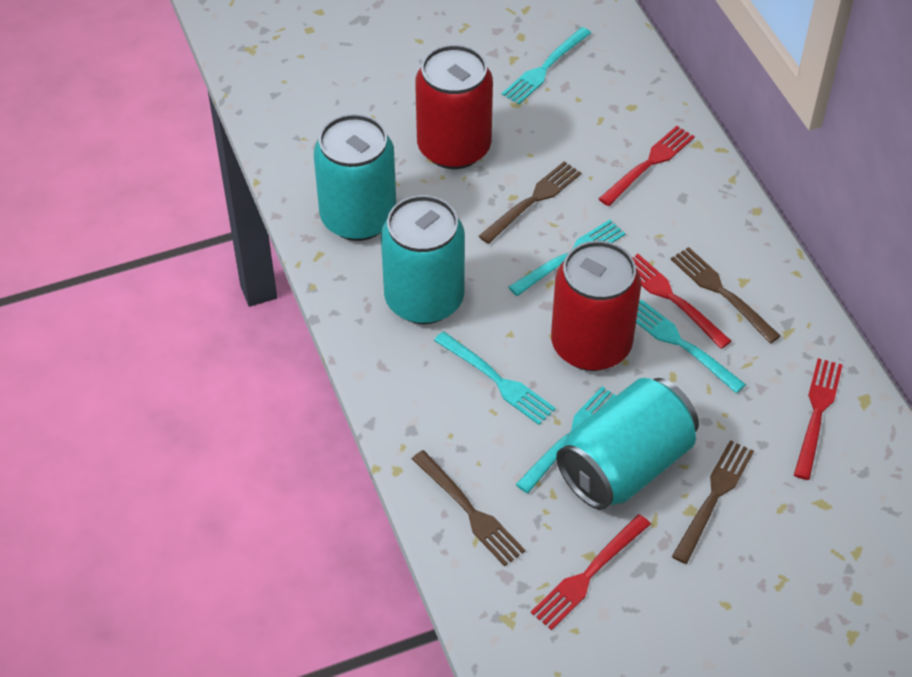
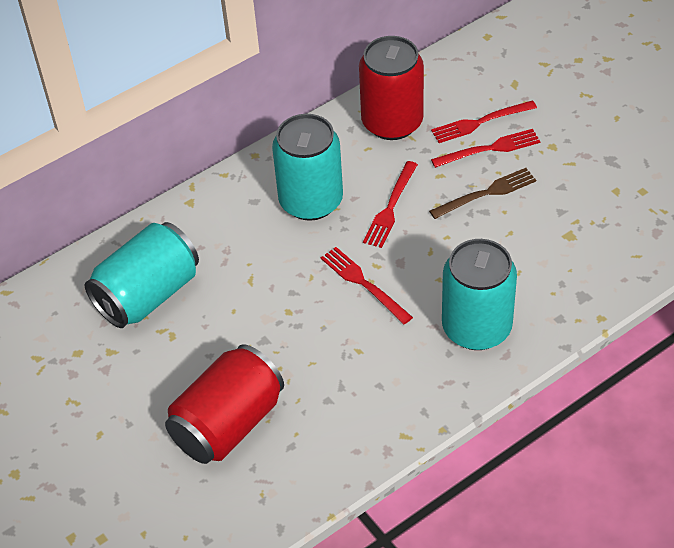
brown fork: [412,450,525,566] [479,161,581,244] [671,247,781,344] [672,440,754,564] = 4 -> [429,168,536,219] = 1
turquoise fork: [434,331,556,425] [502,27,591,104] [508,220,625,296] [515,386,617,493] [636,299,746,393] = 5 -> none = 0

